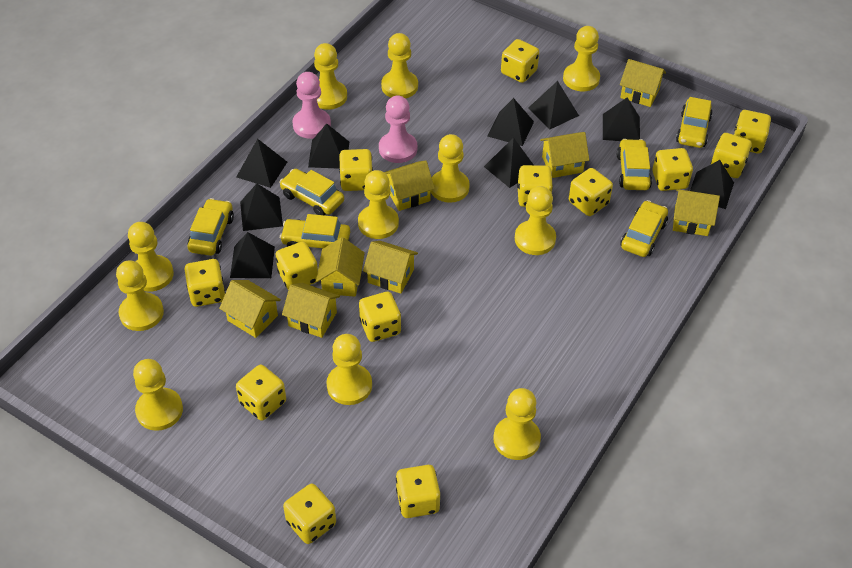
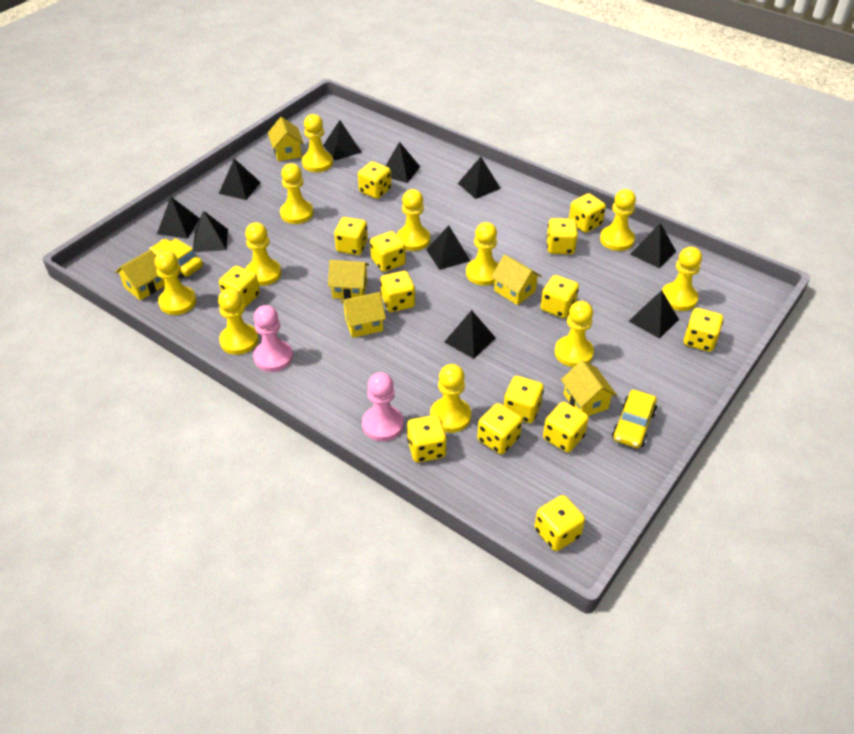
black pyramid: [230,232,275,278] [236,139,287,188] [240,184,283,231] [308,123,349,169] [484,137,534,188] [488,98,534,146] [528,81,579,129] [603,97,640,141] [690,160,734,209] = 9 -> [157,197,200,239] [193,210,228,252] [219,159,261,200] [323,120,362,160] [386,142,420,183] [426,225,470,270] [445,310,496,359] [458,157,501,199] [629,290,679,339] [630,223,676,269] = 10
yellow car: [187,198,234,256] [279,169,344,215] [280,214,350,248] [617,139,652,190] [620,200,668,257] [676,97,713,148] = 6 -> [149,238,203,279] [612,389,657,448] = 2
yellow dice: [184,259,226,307] [236,365,286,420] [276,242,318,290] [283,484,336,544] [339,149,373,191] [359,292,401,342] [396,465,440,518] [501,39,539,83] [517,165,553,207] [569,168,613,216] [652,148,693,191] [711,133,752,178] [734,110,771,153] = 13 -> [219,266,260,307] [334,217,368,255] [358,161,391,199] [370,231,406,272] [380,271,415,312] [407,415,447,462] [477,403,522,454] [504,376,544,423] [534,495,585,551] [541,275,579,318] [543,402,589,453] [546,218,578,254] [569,193,606,233] [684,308,723,352] = 14
yellow house: [219,280,281,338] [282,283,340,338] [316,237,365,297] [363,241,418,294] [384,161,435,211] [540,132,589,178] [620,59,666,107] [673,189,720,236] = 8 -> [115,250,165,300] [268,117,304,161] [328,260,369,299] [340,292,386,338] [491,254,542,305] [561,360,617,416] = 6

